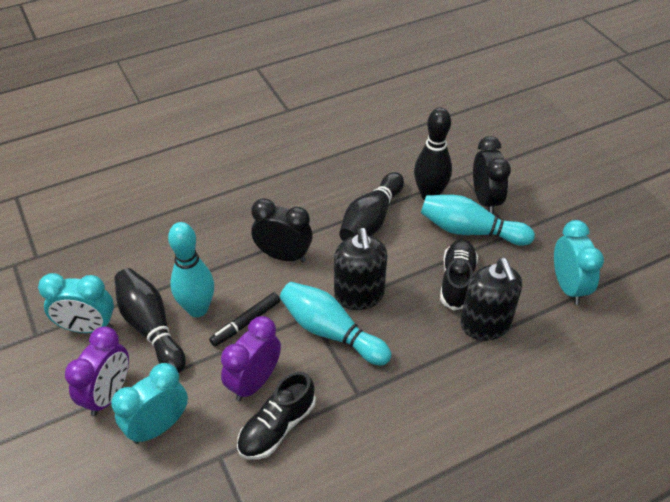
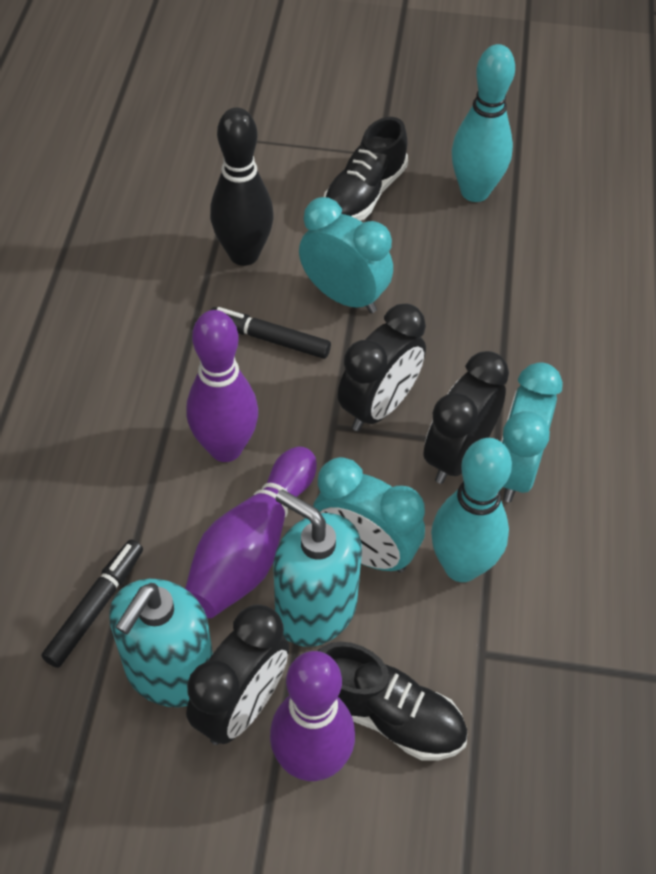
black bowling pin: [114,268,186,373] [339,172,404,241] [414,107,452,200] = 3 -> [210,108,274,266] = 1
black clock: [251,198,313,262] [473,136,511,214] = 2 -> [186,604,289,745] [338,304,426,431] [423,351,509,484] = 3
black marker: [209,292,280,347] = 1 -> [41,539,143,668] [211,307,331,359] = 2
black soap dispenser: [334,228,387,310] [461,258,522,340] = 2 -> none = 0
purple bowling pin: none = 0 -> [185,446,317,618] [186,310,258,462] [270,651,355,781] = 3
purple clock: [65,326,129,416] [221,316,281,401] = 2 -> none = 0
turquoise bowling pin: [168,222,214,317] [280,282,392,366] [421,195,535,246] = 3 -> [431,438,512,582] [452,44,515,202] = 2
turquoise soap dispenser: none = 0 -> [109,579,213,707] [274,489,362,647] = 2

